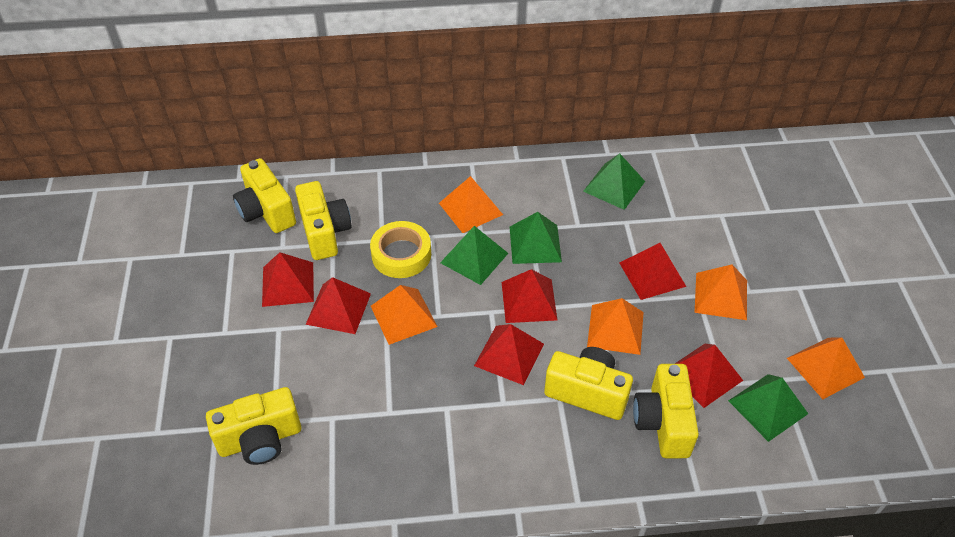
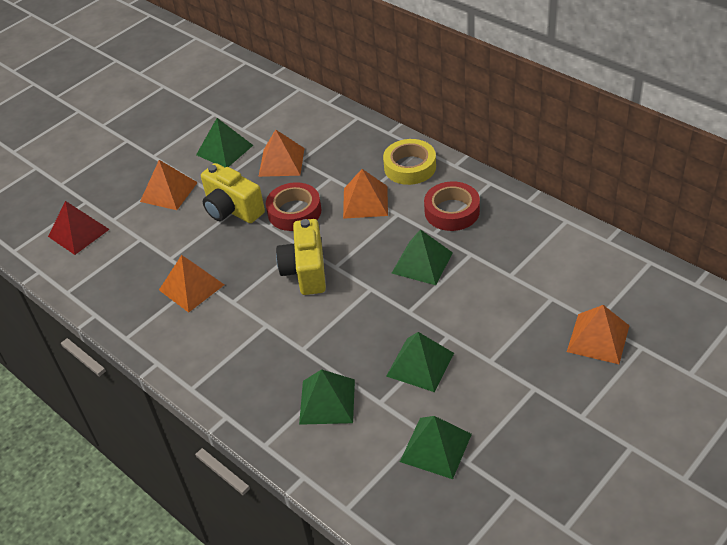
green pyramid: [440,226,508,285] [510,212,562,264] [583,153,645,210] [728,374,808,442] = 4 -> [196,118,253,167] [299,369,355,425] [386,332,454,392] [392,229,453,285] [400,416,472,479] = 5
red pyramid: [262,252,314,307] [305,277,371,334] [474,324,544,385] [502,269,557,323] [620,243,687,300] [675,344,743,408] = 6 -> [48,201,110,255] = 1
red tape: none = 0 -> [266,182,321,231] [424,181,480,231] = 2
yellow camera: [206,387,301,465] [233,158,296,233] [295,181,351,260] [544,347,633,420] [633,364,699,458] = 5 -> [201,163,265,223] [276,219,326,295] = 2

